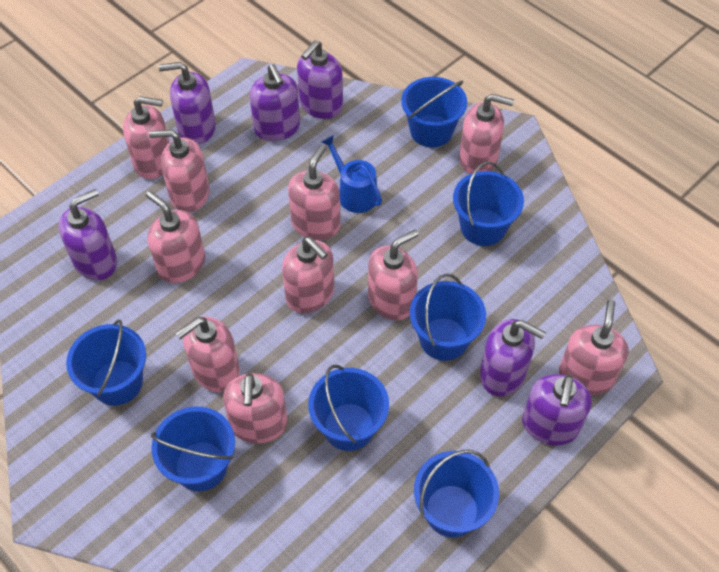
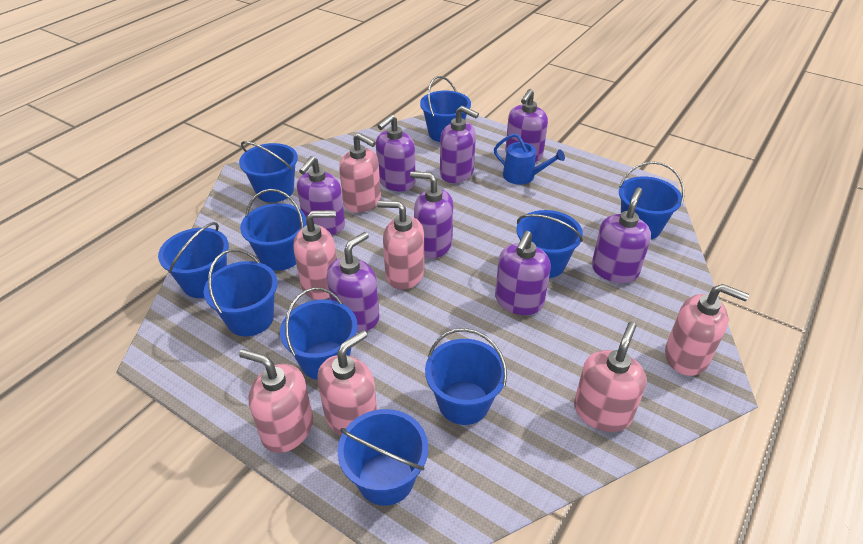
blue bucket: [66,319,146,406] [151,407,235,491] [308,365,389,451] [401,77,467,147] [410,274,486,361] [414,450,499,537] [453,162,524,246] = 7 -> [158,222,229,298] [204,249,278,336] [239,141,298,202] [240,189,306,271] [280,288,358,380] [337,409,428,506] [420,76,471,142] [425,328,507,425] [516,210,583,278] [619,162,684,239] = 10
pink soap dispenser: [123,96,170,179] [146,191,205,283] [149,130,210,212] [175,316,240,392] [223,373,288,444] [282,237,334,313] [288,145,341,240] [368,229,419,320] [459,94,514,174] [559,300,628,395] = 10 -> [239,349,313,453] [293,210,337,300] [317,330,377,436] [339,133,381,213] [377,200,425,290] [574,322,647,432] [665,284,749,376] = 7
purple soap dispenser: [58,189,117,281] [158,62,216,145] [250,64,300,141] [297,40,343,119] [480,319,546,397] [522,374,592,445] = 6 -> [297,156,345,235] [327,232,379,332] [376,114,416,191] [410,171,453,259] [440,106,479,183] [495,231,551,315] [505,89,548,162] [592,187,651,283] = 8

